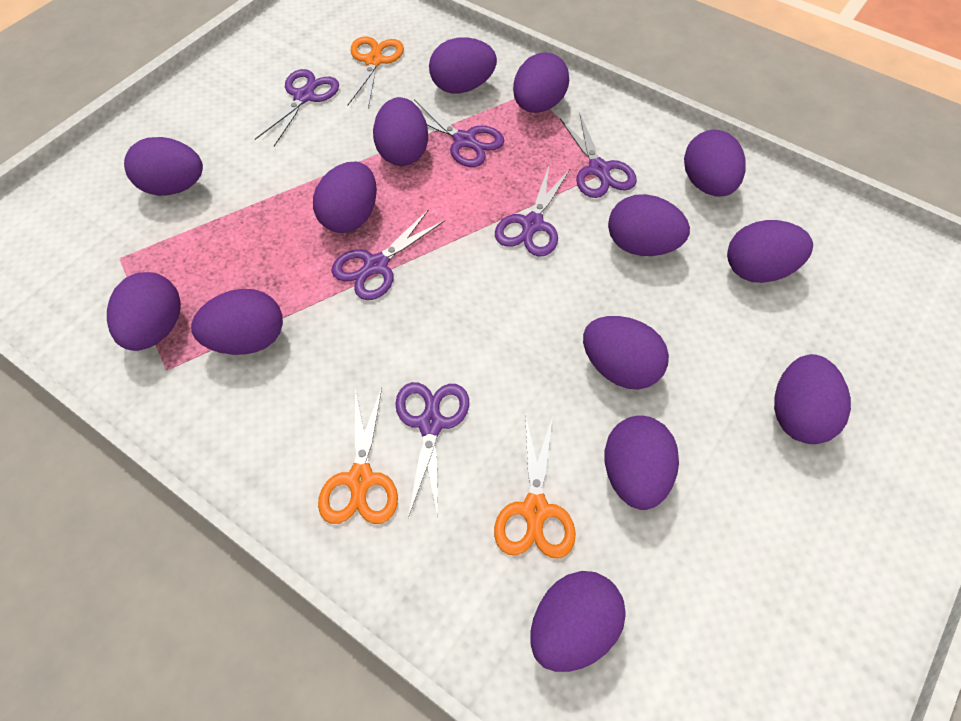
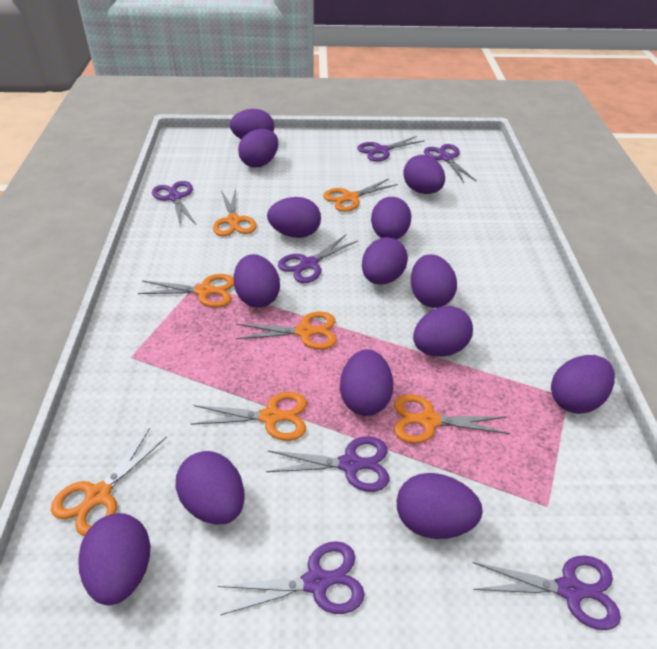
orange scissors: [318,388,398,524] [347,36,404,108] [494,414,576,559] = 3 -> [51,428,167,536] [138,274,234,307] [191,392,307,441] [213,188,257,236] [235,312,337,350] [323,179,398,212] [394,394,511,444] = 7
purple scissors: [255,69,339,147] [331,209,445,300] [395,382,469,518] [414,99,504,167] [495,166,570,256] [560,113,637,198] = 6 -> [152,181,196,227] [218,541,365,615] [266,436,389,492] [278,235,358,283] [357,136,425,162] [424,144,477,182] [473,556,621,630] = 7

